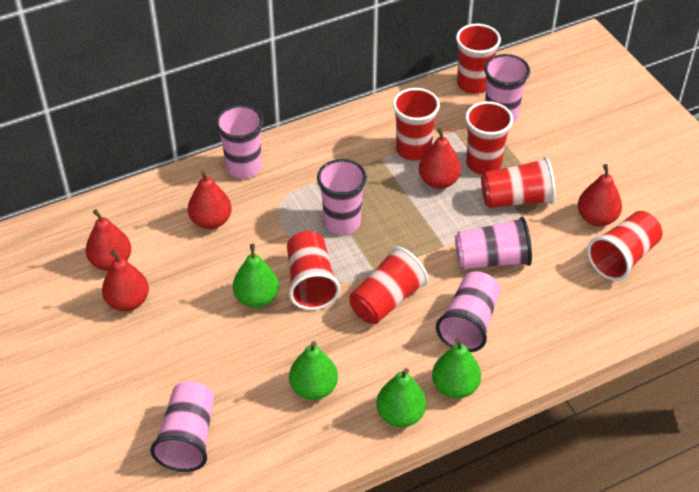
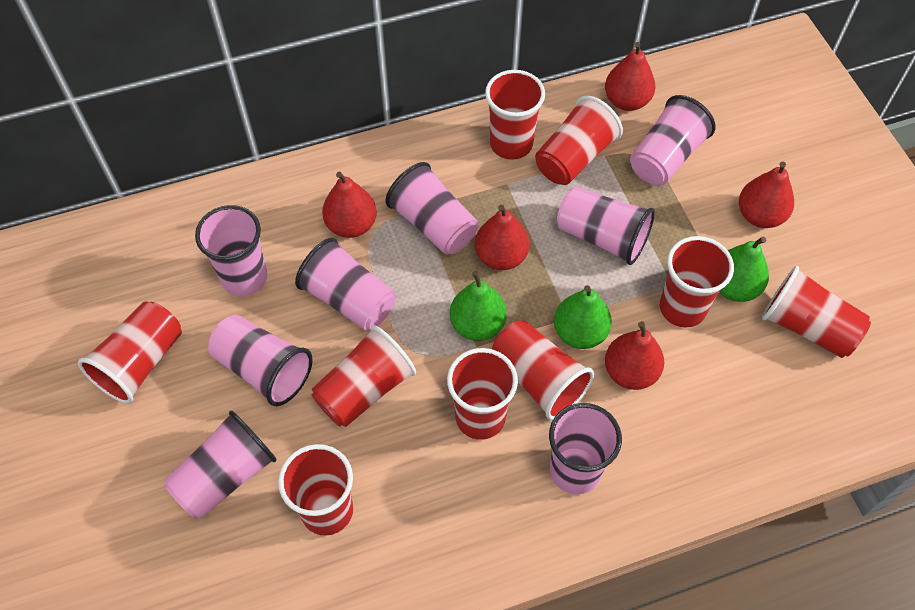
green pear: [233,244,279,308] [289,341,338,400] [376,368,426,427] [432,338,481,399] = 4 -> [450,271,507,341] [554,285,612,349] [719,237,769,302] = 3
pink cup: [150,381,214,472] [216,105,264,178] [317,159,367,235] [436,271,500,352] [455,217,532,270] [484,54,530,123] = 6 -> [164,411,277,519] [195,205,267,296] [208,315,313,406] [295,238,396,331] [385,162,478,255] [549,403,622,494] [557,186,655,265] [630,95,716,185] = 8
red cup: [287,231,340,310] [349,246,428,324] [393,88,440,161] [456,23,501,94] [465,101,513,175] [481,157,556,208] [587,211,663,281] = 7 -> [78,302,182,404] [278,444,353,536] [312,325,416,427] [447,348,518,440] [485,70,545,160] [492,320,594,420] [535,96,623,185] [660,236,734,328] [762,266,871,358] = 9

